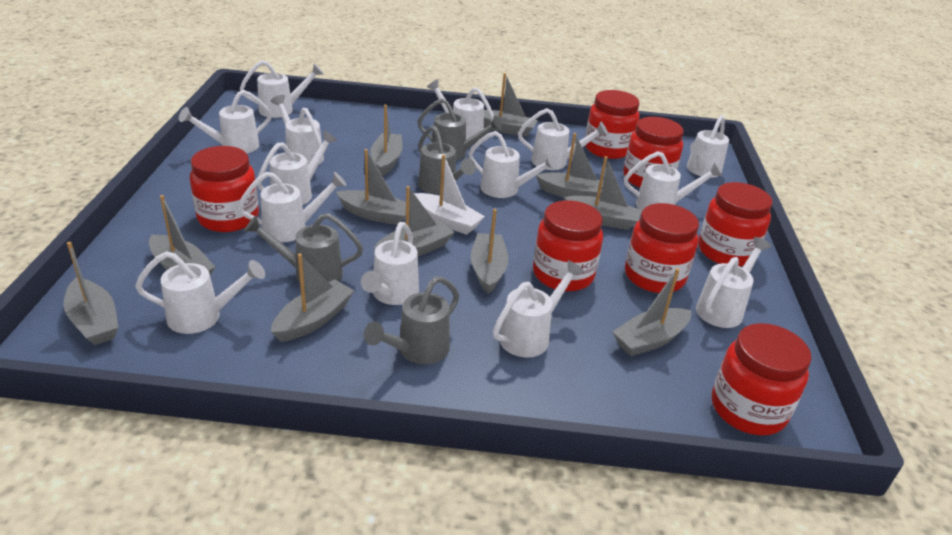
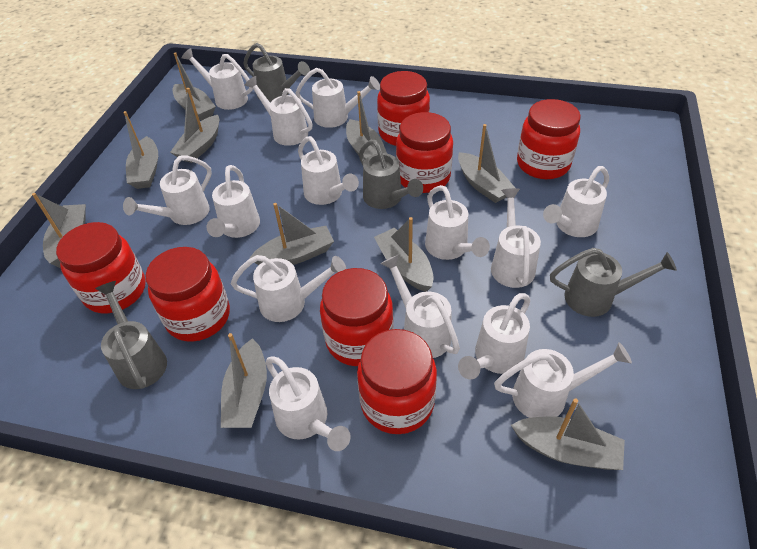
grey boat: [64,242,119,345] [149,195,215,276] [271,253,354,342] [336,149,410,225] [370,105,403,176] [374,186,455,256] [471,209,509,294] [484,73,538,137] [536,133,604,198] [564,156,642,230] [612,268,691,356] = 11 -> [32,193,86,268] [123,111,158,189] [170,88,219,163] [172,52,216,121] [221,333,267,428] [249,203,334,265] [346,91,387,159] [374,217,434,292] [458,124,515,203] [511,398,625,470] = 10
white boat: [414,155,485,235] = 1 -> none = 0

